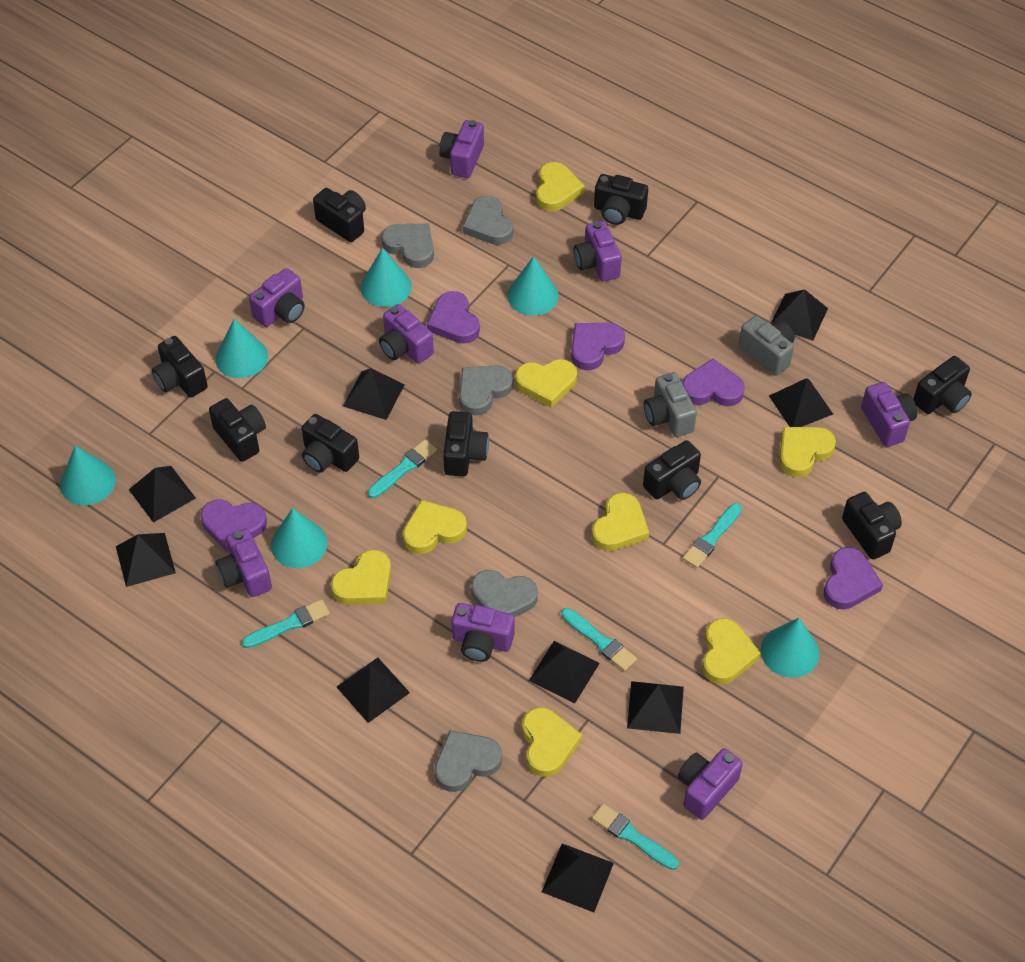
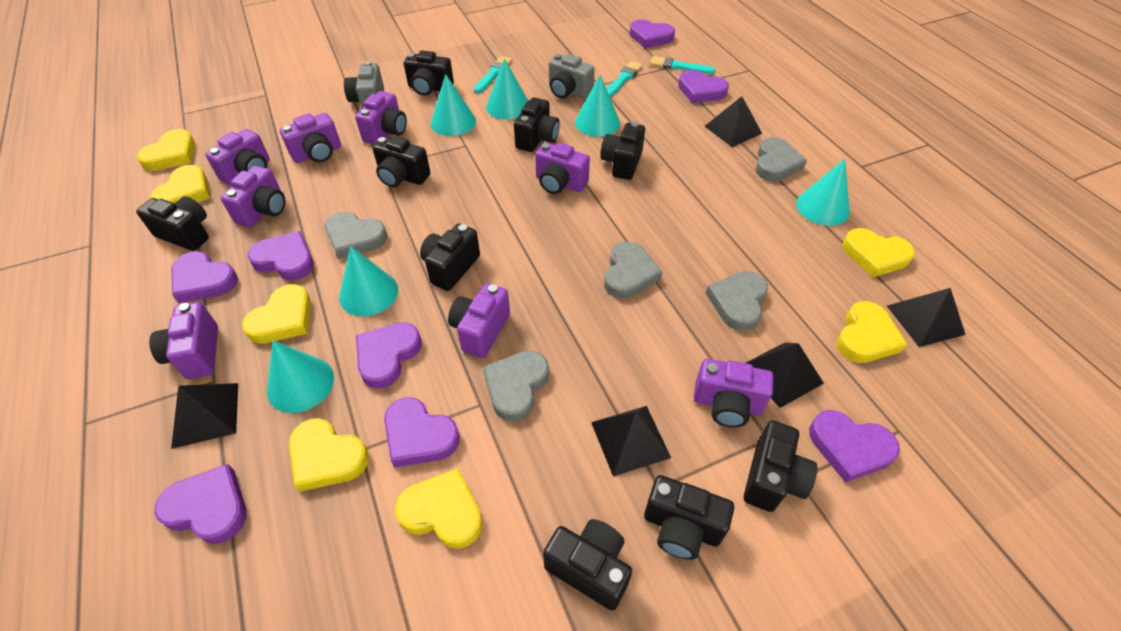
black pyramid: [116,533,176,587] [129,466,196,523] [337,657,410,723] [343,368,405,420] [529,641,600,704] [542,843,614,912] [627,681,684,734] [769,378,833,427] [771,289,828,341] = 9 -> [171,383,238,449] [591,406,671,476] [705,96,762,147] [746,342,824,408] [887,288,966,347] = 5
purple heart: [201,499,267,552] [427,291,480,344] [571,323,625,370] [682,359,745,406] [824,547,883,610] = 5 -> [154,464,247,544] [171,251,238,303] [247,231,314,281] [356,322,422,389] [384,397,460,467] [629,20,675,48] [678,70,729,103] [809,410,900,482] = 8
turquoise brush: [242,599,330,648] [368,439,437,498] [561,608,637,671] [592,803,679,870] [683,503,742,568] = 5 -> [474,56,512,93] [606,61,643,97] [650,56,716,74] = 3
yellow heart: [331,550,391,605] [403,500,467,554] [515,359,577,408] [522,707,582,777] [536,162,585,212] [592,493,649,551] [702,618,761,684] [779,427,836,477] = 8 -> [137,129,195,171] [150,165,210,204] [242,284,311,344] [289,418,369,492] [395,468,483,549] [837,301,908,363] [842,228,915,277] = 7

